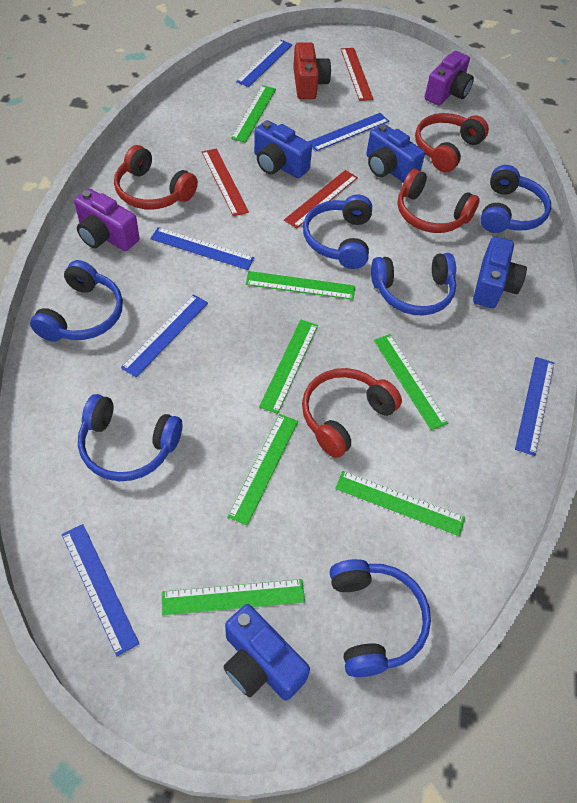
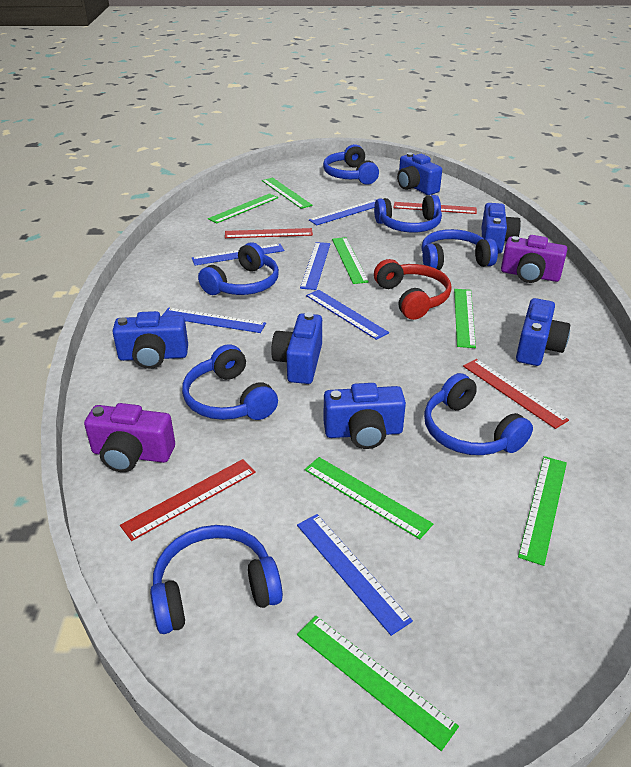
blue camera: [224,604,310,701] [254,120,312,178] [366,124,425,183] [473,237,527,308] = 4 -> [112,311,188,369] [271,312,322,384] [324,383,406,449] [397,152,442,195] [482,203,521,253] [516,298,570,366] = 6
blue headphones: [30,260,123,342] [78,394,182,481] [303,195,372,269] [330,559,431,677] [371,253,456,315] [480,165,551,233] = 6 -> [150,525,283,634] [182,344,278,420] [198,242,279,295] [323,144,379,184] [374,195,442,232] [421,229,498,270] [424,373,533,455] = 7
red camera: [293,42,331,99] = 1 -> none = 0
red headphones: [114,145,198,209] [302,368,402,458] [398,169,480,233] [415,113,489,172] = 4 -> [374,259,452,320] = 1
red ruler: [202,148,249,216] [284,170,358,229] [341,48,374,101] = 3 -> [120,459,256,541] [225,228,313,238] [393,202,477,214] [463,359,569,429] = 4

